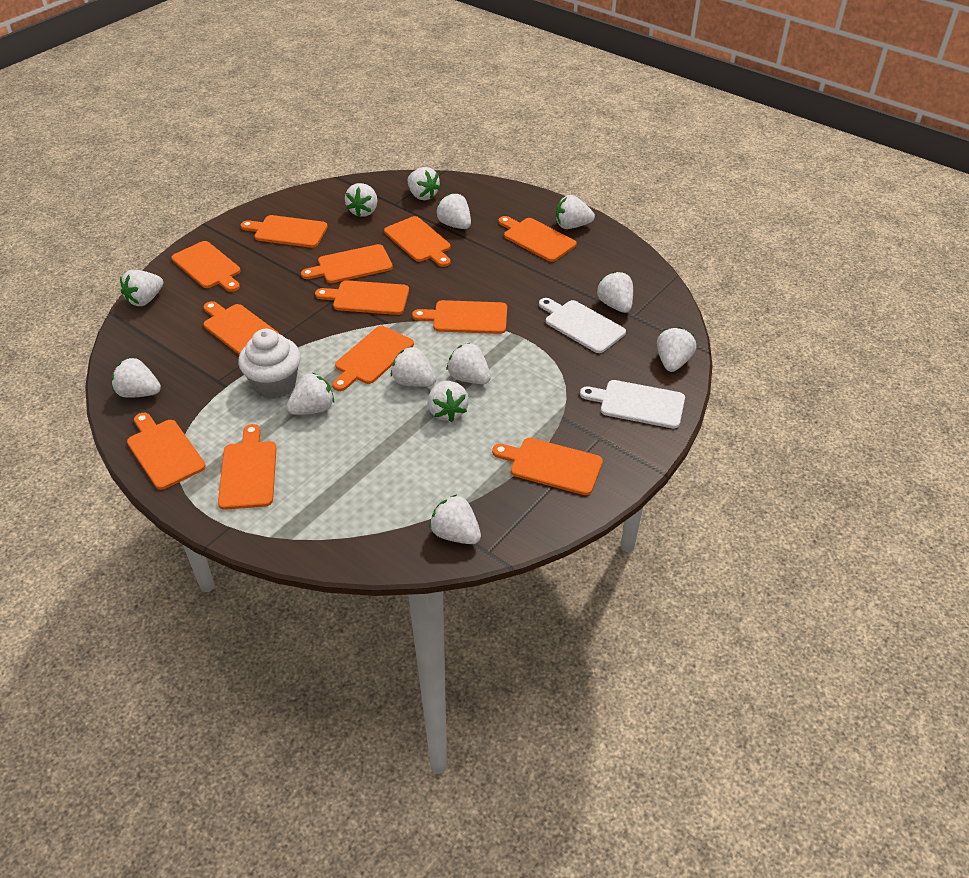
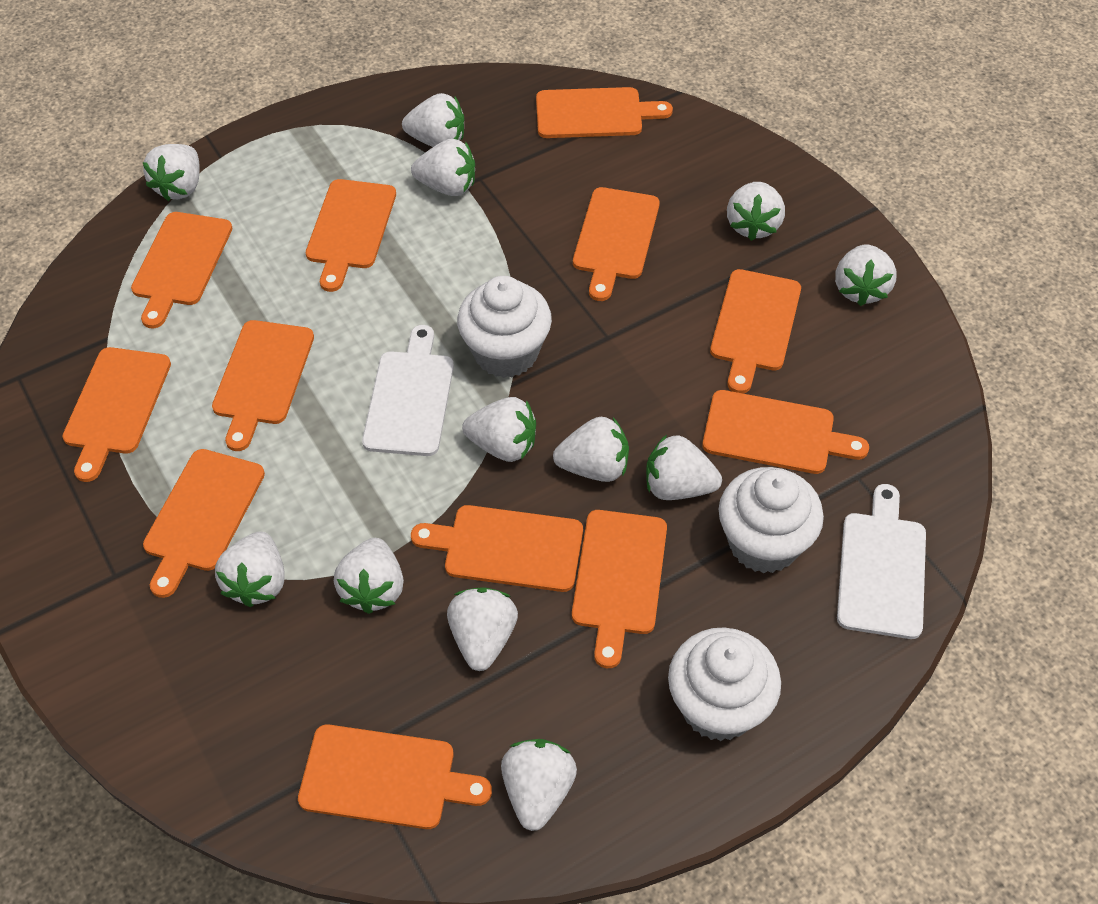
white cupcake: [238,329,301,399] = 1 -> [457,276,552,378] [668,627,781,741] [719,467,824,574] = 3
white strawberry: [112,358,161,398] [120,270,163,306] [286,373,334,415] [345,183,378,217] [391,347,436,387] [408,167,441,200] [428,381,469,422] [429,494,481,544] [436,193,471,229] [446,343,491,384] [556,195,595,229] [597,271,633,313] [657,327,696,372] = 13 -> [143,144,200,201] [215,532,285,607] [334,538,404,614] [402,93,464,147] [411,139,475,196] [447,587,518,671] [462,397,536,462] [501,739,577,831] [553,417,629,482] [646,435,722,500] [727,182,785,241] [835,245,897,306] = 12

